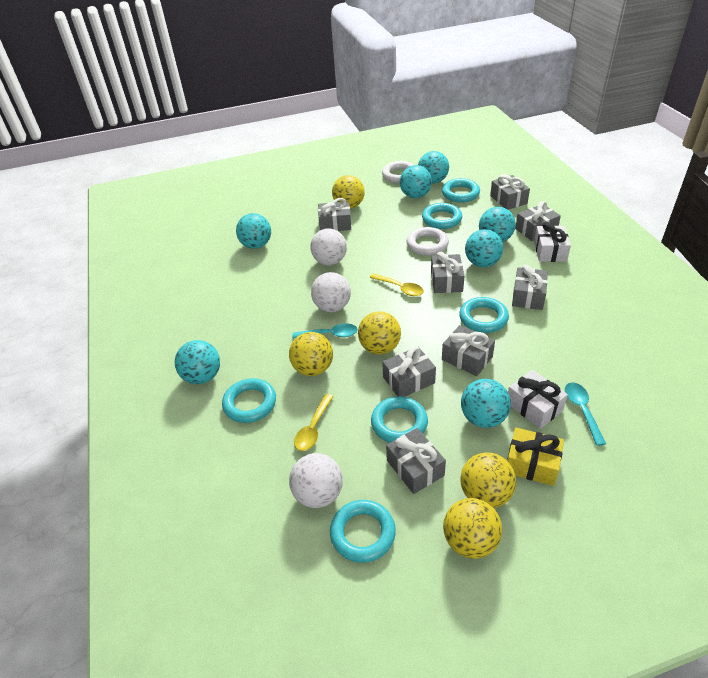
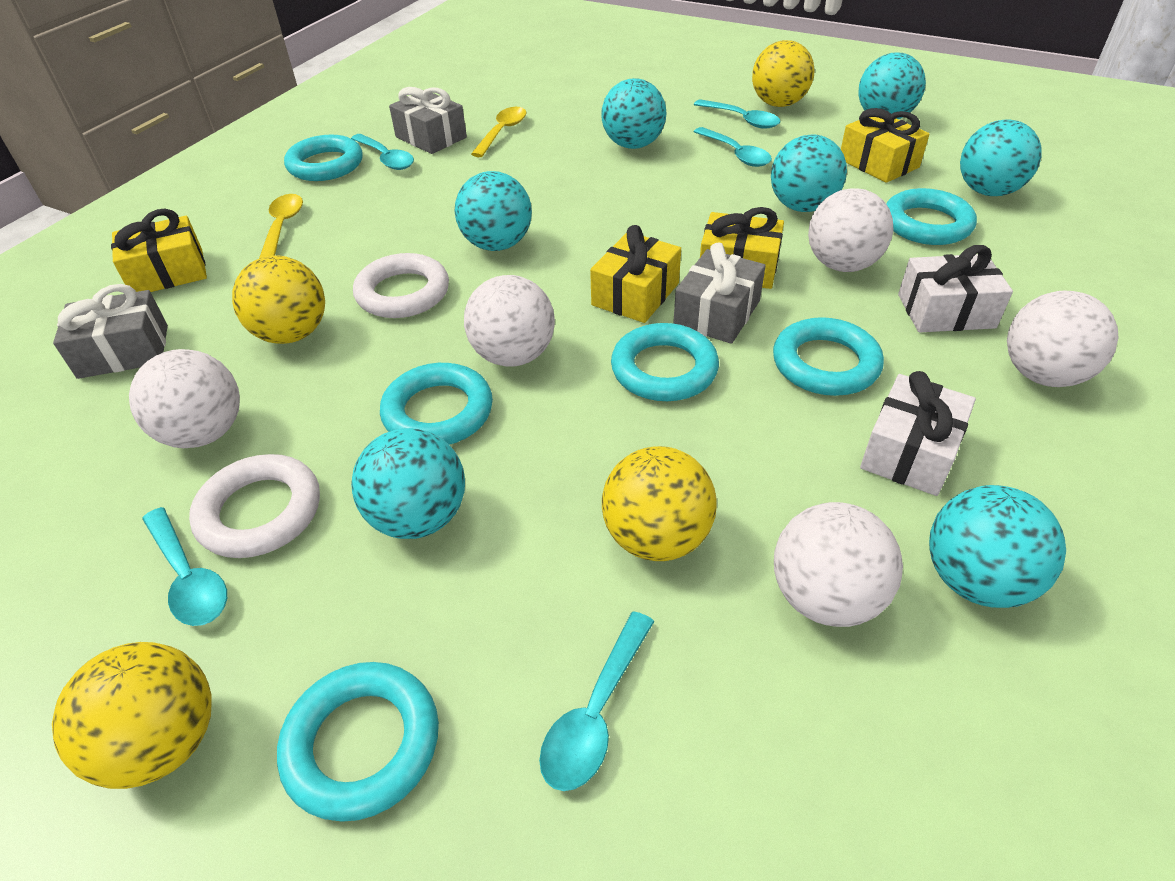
grey gift: [318,198,351,231] [382,346,436,397] [386,428,446,494] [431,251,465,293] [442,325,495,376] [490,174,530,210] [512,265,548,310] [515,201,561,241] = 8 -> [53,284,168,379] [389,87,467,154] [673,242,766,344] = 3
turquoise spoon: [292,323,358,339] [565,382,606,446] = 2 -> [142,507,227,626] [351,134,414,170] [539,611,654,791] [694,99,780,129] [694,127,772,167] = 5
white ball: [289,453,343,508] [310,228,347,265] [311,272,351,312] = 3 -> [129,349,240,448] [464,275,555,367] [774,502,903,627] [808,188,893,272] [1007,291,1119,387] = 5
yellow ball: [289,332,333,376] [332,175,365,209] [358,311,401,355] [443,498,502,559] [460,452,516,508] = 5 -> [52,642,212,789] [232,255,325,344] [602,446,717,561] [752,40,815,107] = 4
yellow gift: [507,428,564,486] = 1 -> [111,209,207,292] [590,225,681,323] [700,207,784,289] [841,108,930,183] = 4

